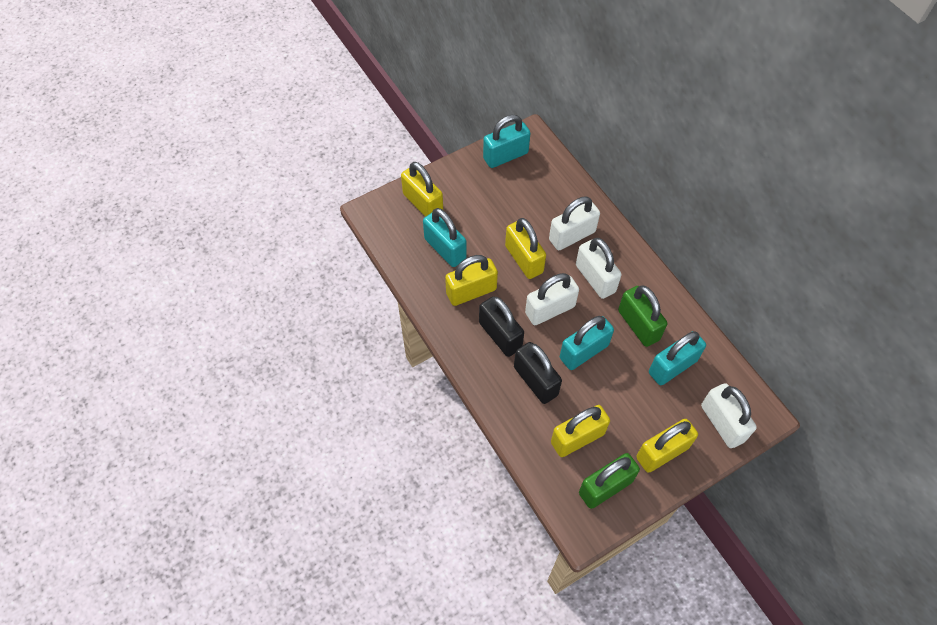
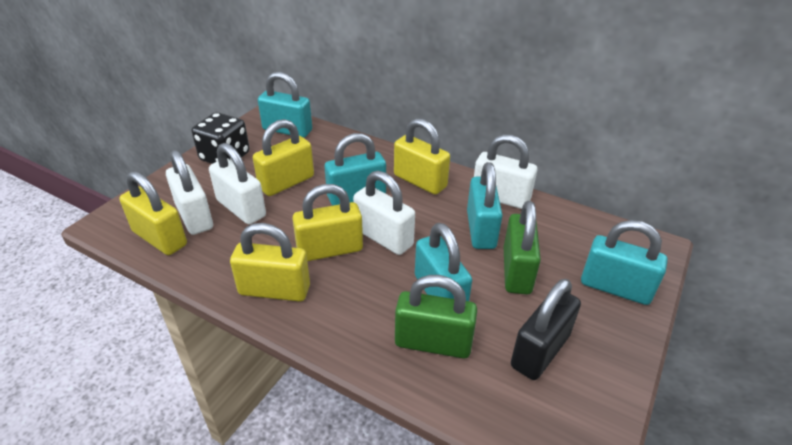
black dice: none = 0 -> [192,112,250,164] = 1
black padlock: [479,296,524,357] [514,342,562,404] = 2 -> [511,279,581,380] = 1
turquoise padlock: [423,208,467,267] [483,115,530,168] [560,316,614,370] [649,331,706,385] = 4 -> [258,72,312,138] [325,133,386,206] [415,223,472,301] [467,162,503,249] [581,220,668,305] = 5

